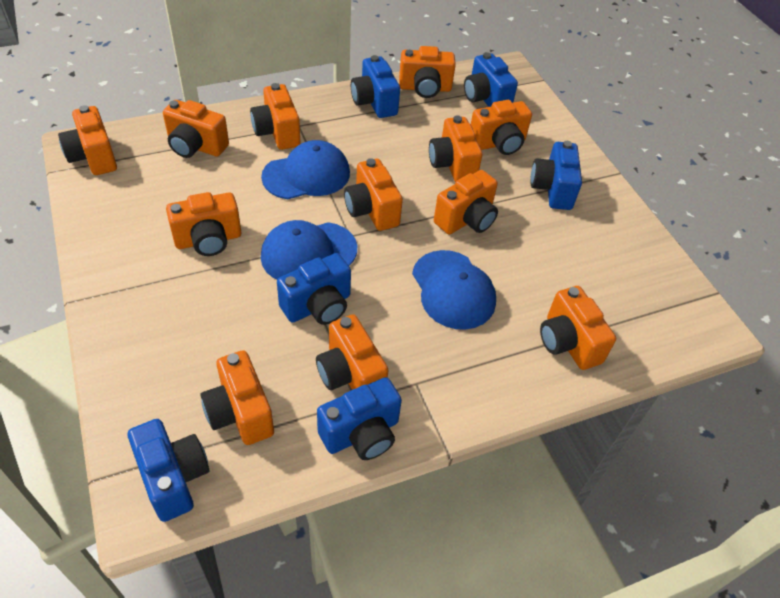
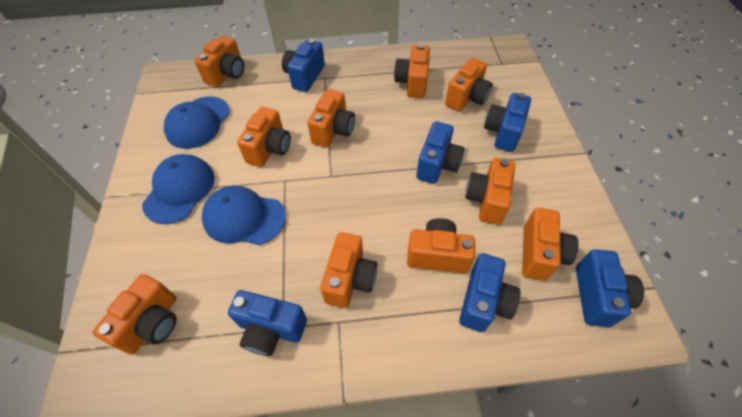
orange camera: [58,105,117,175] [163,100,229,158] [166,192,241,256] [201,350,274,445] [250,83,300,150] [316,314,389,390] [344,158,403,231] [399,46,456,98] [429,115,482,182] [434,170,498,234] [471,100,532,155] [540,286,616,370] = 12 -> [93,274,177,354] [194,36,244,87] [237,107,291,167] [307,89,355,148] [320,232,378,308] [394,44,430,98] [407,218,475,274] [445,58,493,112] [465,158,515,225] [522,208,579,281] = 10

